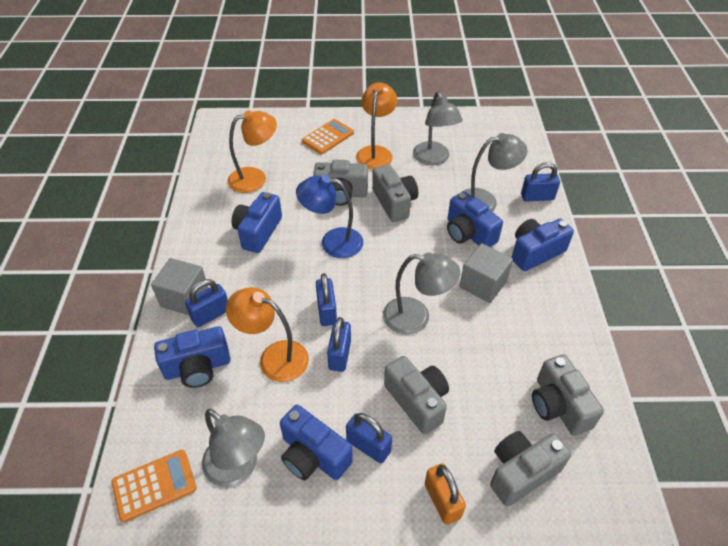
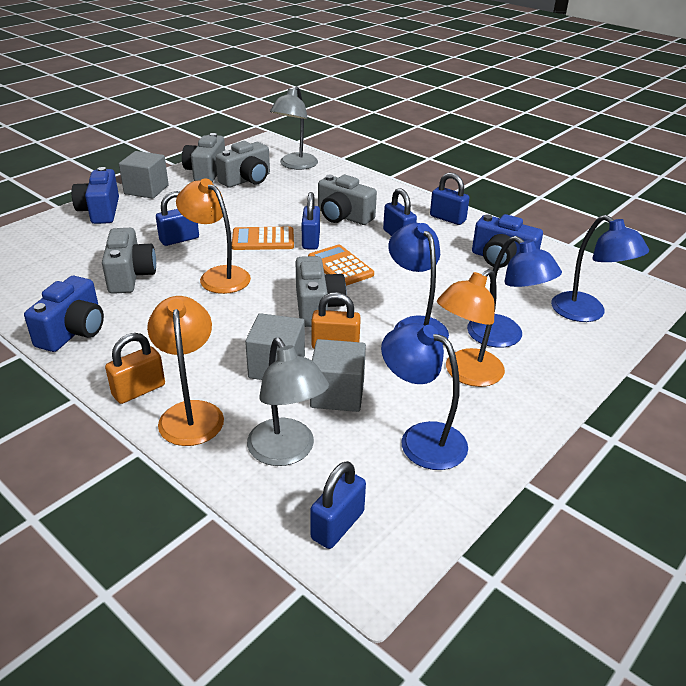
blue camera: [154,326,231,388] [231,192,282,253] [280,405,353,480] [447,191,503,247] [512,219,574,271] = 5 -> [24,276,104,352] [71,167,119,224] [472,214,543,268] = 3
blue lamp: [296,175,363,258] = 1 -> [381,323,468,470] [388,223,449,344] [467,236,562,348] [551,215,649,322] = 4
grey cube: [151,258,209,315] [459,243,513,303] = 2 -> [119,151,169,199] [245,313,305,380] [310,339,366,412] = 3
grey lamp: [202,409,265,487] [383,252,460,335] [413,91,463,165] [462,133,528,211] = 4 -> [247,338,329,466] [270,86,318,170] = 2
orange padlock: [425,463,466,525] = 1 -> [105,333,165,404] [311,292,361,349] = 2

